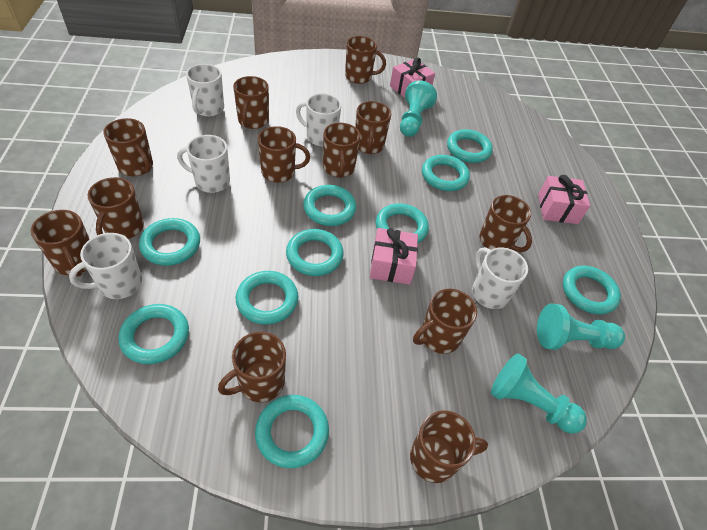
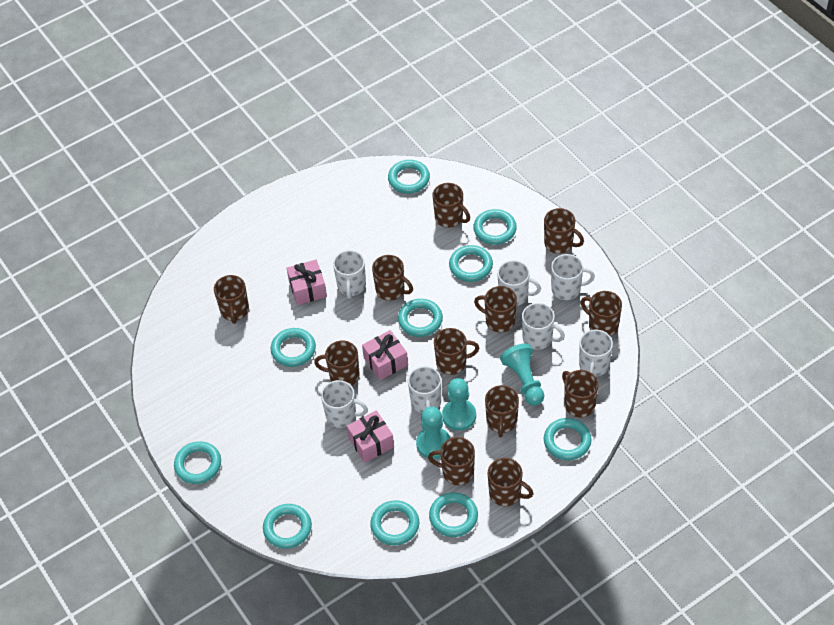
white mug: [69,233,142,299] [177,135,230,193] [186,64,224,117] [296,93,341,146] [472,247,528,309] = 5 -> [321,380,368,428] [333,250,366,299] [408,366,441,413] [497,260,541,306] [522,303,565,350] [551,254,595,300] [579,329,613,377] = 7

